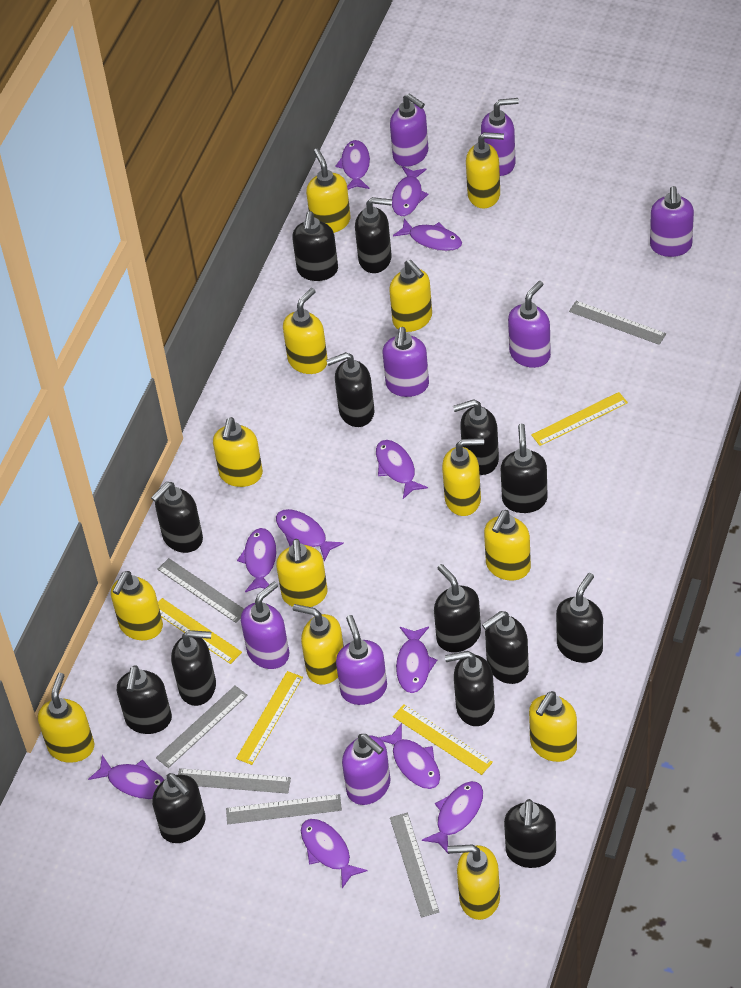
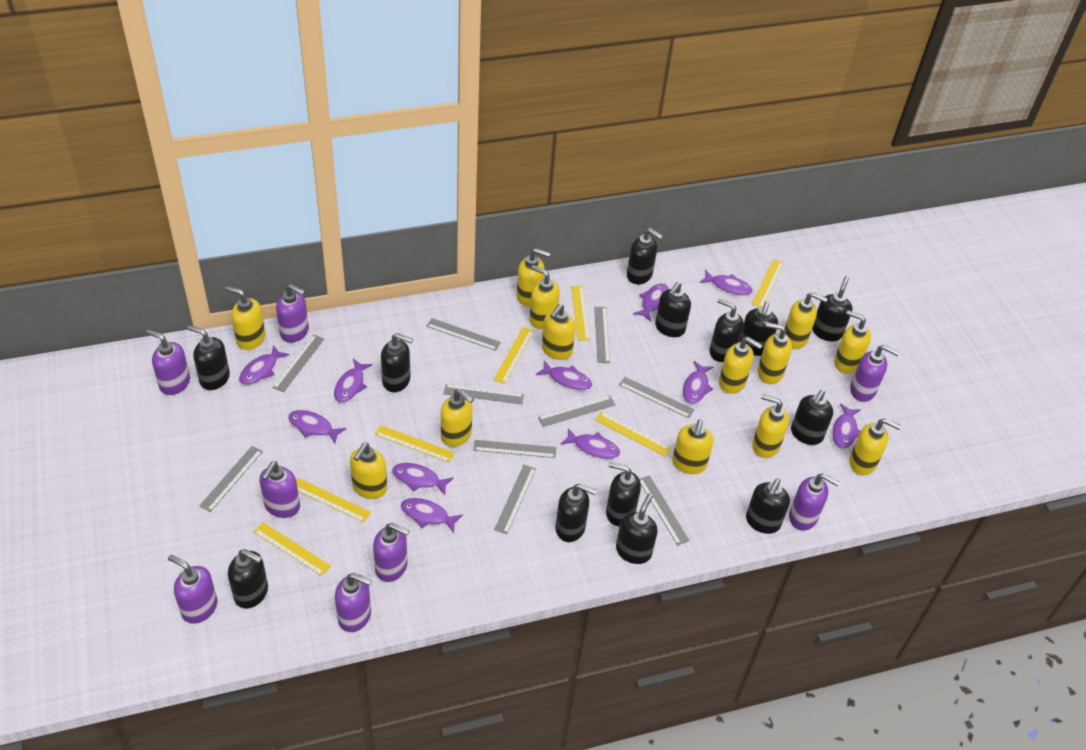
black soap dispenser: [117,665,172,734] [151,482,203,553] [152,773,206,843] [171,630,216,706] [292,211,338,281] [326,352,374,427] [355,197,392,273] [434,564,481,652] [445,651,495,726] [453,399,499,475] [482,611,529,684] [501,424,548,513] [504,799,556,868] [556,573,603,663] = 14 -> [187,325,230,390] [228,549,268,608] [381,333,413,392] [555,483,597,542] [606,462,641,526] [616,493,658,564] [627,228,663,284] [655,282,691,337] [709,298,744,362] [740,301,778,356] [746,479,790,534] [791,390,833,445] [812,276,853,341] = 13
grey ruler: [156,685,248,768] [157,558,244,623] [178,768,291,794] [226,794,342,824] [390,813,439,917] [569,301,666,345] = 6 -> [199,446,263,512] [273,335,324,392] [427,318,501,351] [444,384,524,404] [473,440,556,458] [494,465,536,534] [538,396,616,427] [594,307,610,363] [619,377,694,418] [639,475,690,545] = 10
yellow ruler: [158,598,242,664] [236,671,303,765] [393,704,493,775] [531,392,628,446] = 4 -> [253,522,331,576] [296,478,371,522] [375,425,455,463] [494,327,534,384] [571,286,590,341] [595,411,671,456] [752,259,784,307] = 7

